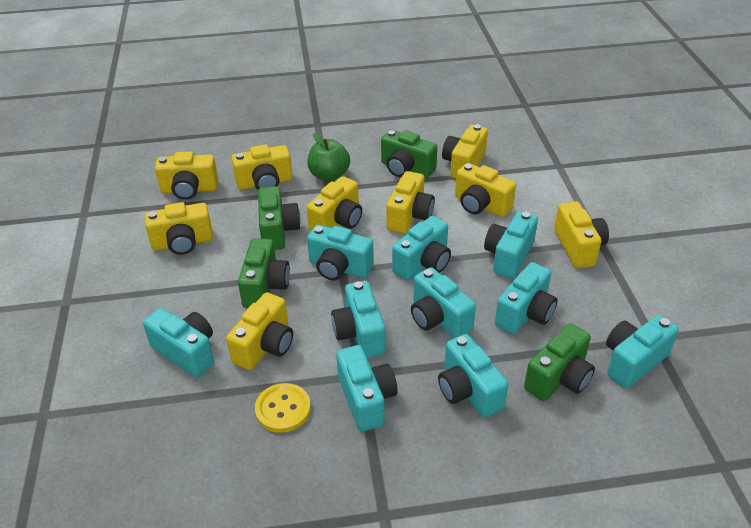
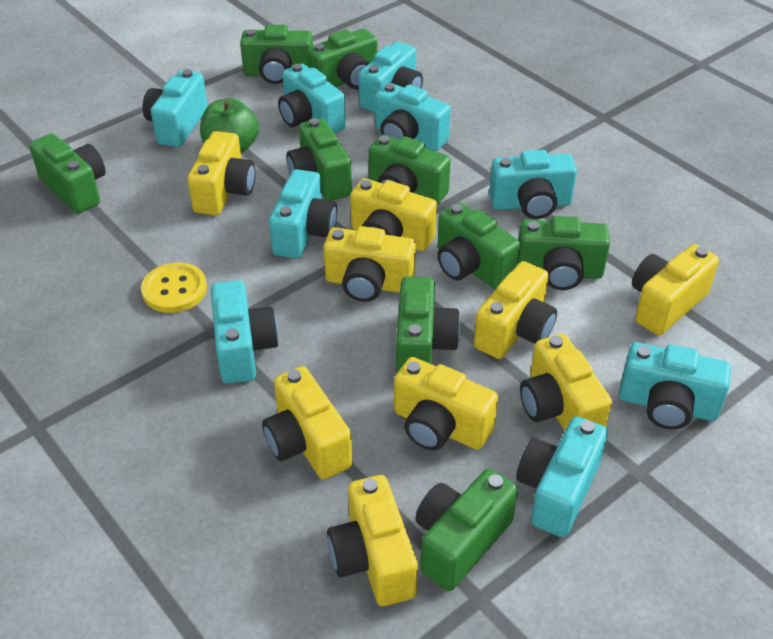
green camera: [238,238,290,308] [258,186,301,250] [381,130,437,178] [524,323,595,401] = 4 -> [29,134,106,214] [240,25,313,84] [286,118,352,201] [307,29,378,89] [369,135,451,205] [396,276,461,373] [415,468,518,591] [437,202,520,289] [518,216,610,290] = 9
turquoise camera: [143,308,214,378] [307,225,374,280] [331,281,386,358] [336,345,398,432] [392,216,451,281] [411,267,476,338] [438,334,508,418] [484,211,538,279] [495,262,558,334] [606,315,679,388] = 10 -> [143,69,208,147] [211,280,279,384] [269,169,337,259] [278,64,346,133] [358,42,423,113] [375,83,451,151] [489,150,577,219] [516,416,608,537] [619,342,731,429] = 9

